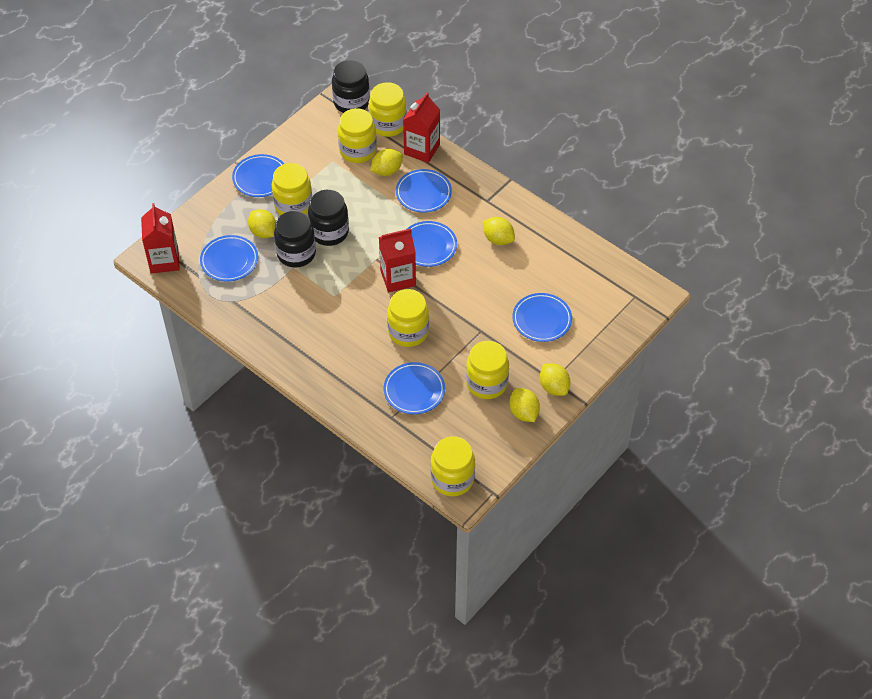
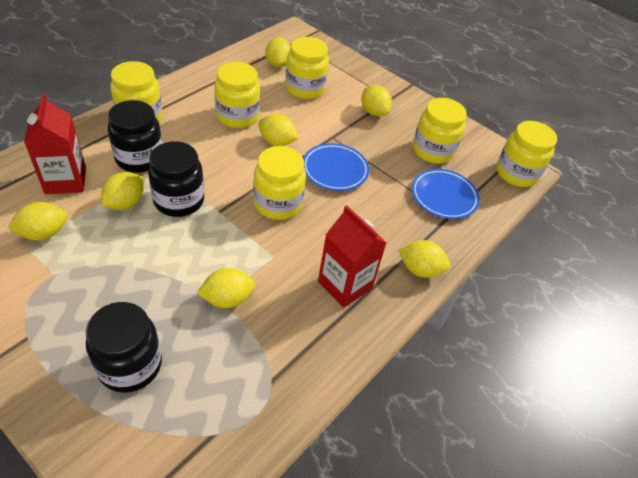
blue plate: [200,235,258,282] [232,154,284,197] [384,362,445,414] [396,169,452,213] [407,221,457,267] [512,293,572,342] = 6 -> [303,143,369,191] [412,169,480,219] = 2
red carton: [141,203,180,274] [379,228,416,292] [403,92,440,163] = 3 -> [24,94,86,194] [318,205,387,308] = 2
yellow lemon: [248,209,276,238] [370,149,403,176] [483,217,515,245] [509,388,540,422] [540,364,570,396] = 5 -> [8,202,67,240] [101,172,144,210] [197,268,255,308] [258,114,299,146] [265,37,291,67] [361,85,392,116] [398,240,450,278] = 7

